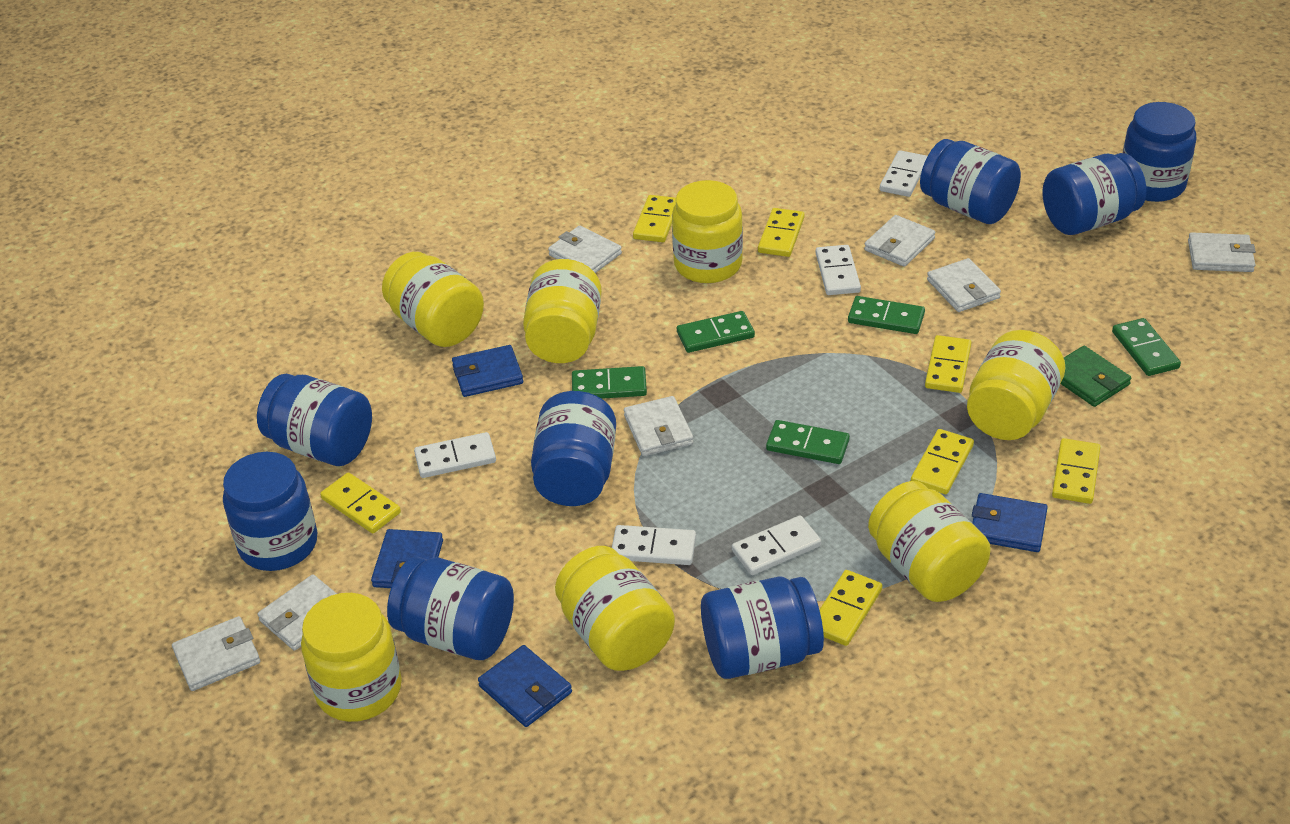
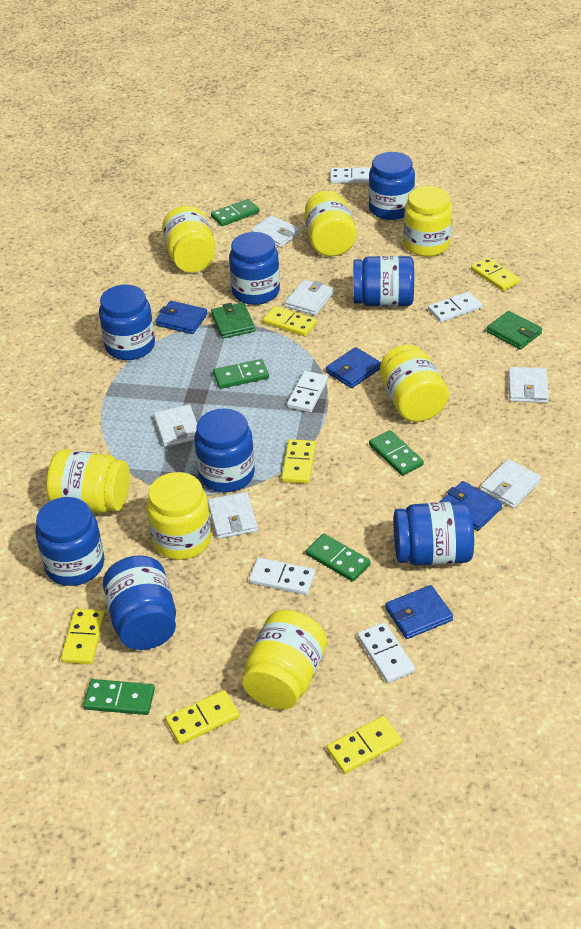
green wallet: [1060,346,1131,407] = 1 -> [211,302,255,339] [487,311,542,350] = 2
white wallet: [172,616,260,691] [258,574,337,651] [548,226,622,273] [624,396,694,456] [864,215,935,267] [927,258,1001,312] [1188,232,1256,272] = 7 -> [154,405,197,447] [208,492,258,539] [251,215,300,248] [285,280,334,316] [480,459,541,508] [508,367,549,403] = 6
yellow domino: [320,472,401,533] [633,195,676,242] [758,208,805,257] [819,570,882,646] [911,429,974,494] [925,335,972,393] [1052,438,1101,504] = 7 -> [61,609,105,664] [166,690,239,745] [263,306,317,336] [281,439,316,484] [327,716,402,774] [471,257,520,291] = 6

